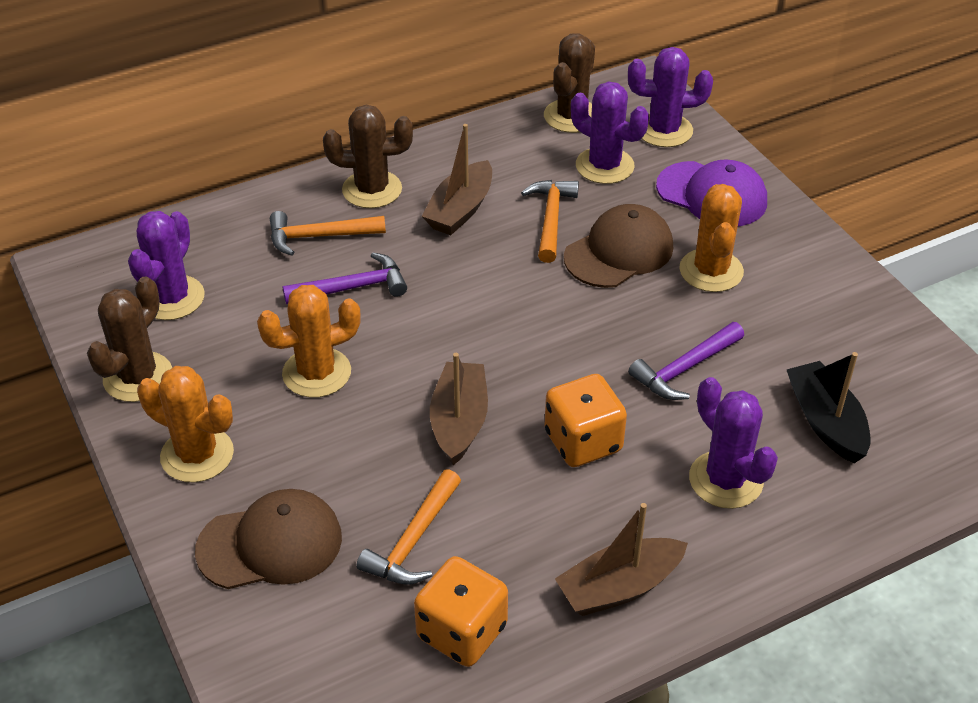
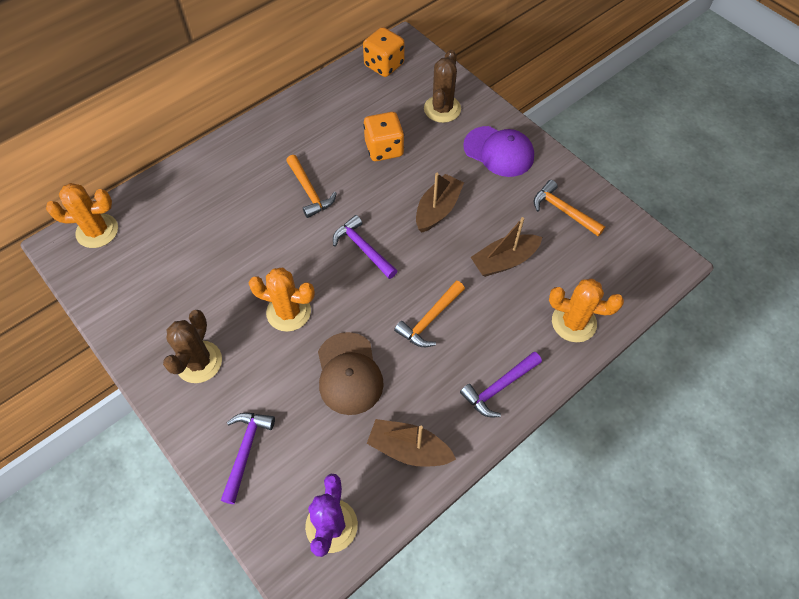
black boat: [786,352,871,463] = 1 -> none = 0
brown cactus: [87,276,172,402] [323,105,413,208] [544,33,595,133] = 3 -> [163,310,222,383] [424,50,461,123] = 2
brown cap: [195,489,342,589] [564,204,673,288] = 2 -> [318,332,384,415] = 1
purple cactus: [128,211,205,320] [571,82,649,184] [628,47,713,147] [689,377,778,509] = 4 -> [305,474,358,557] = 1
purple hammer: [282,252,407,304] [628,322,744,400] = 2 -> [221,413,275,504] [333,215,397,279] [460,352,542,417] = 3

